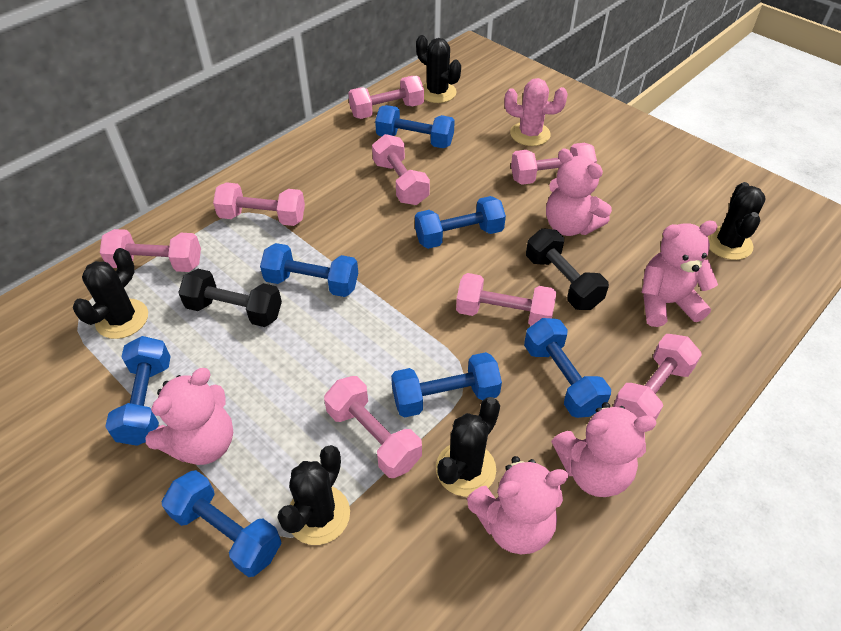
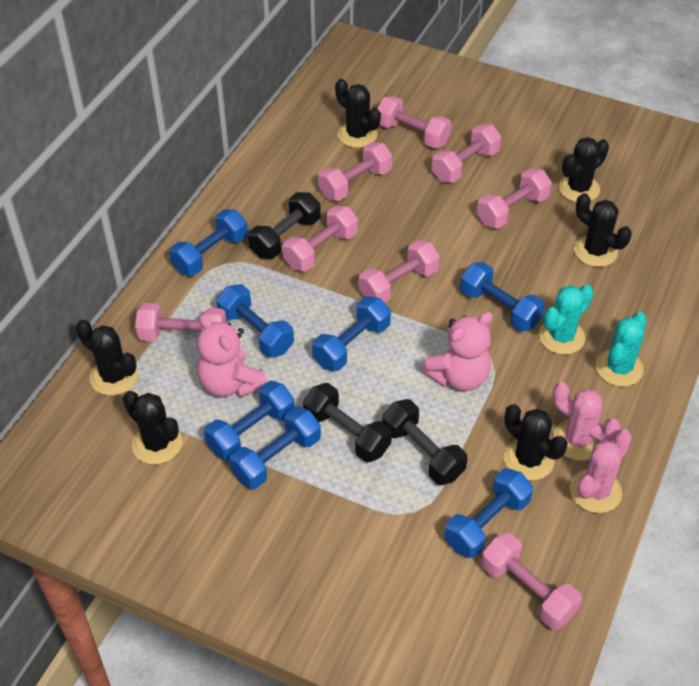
black cactus: [73,248,148,339] [277,445,350,545] [416,35,461,103] [436,397,500,497] [708,182,766,260] = 5 -> [76,319,138,396] [123,391,182,465] [335,79,381,148] [503,404,568,481] [558,137,609,202] [574,193,632,267] = 6
black dumbbell: [178,269,282,327] [526,228,609,310] = 2 -> [248,192,321,259] [303,383,392,462] [382,399,467,485] = 3
pink cactus: [504,78,568,146] = 1 -> [553,382,621,461] [570,429,632,513] = 2
pink teddy bear: [146,368,233,465] [467,456,569,555] [546,148,612,236] [551,402,657,497] [641,221,718,327] = 5 -> [197,314,267,397] [420,312,493,391] = 2
turquoise cactus: none = 0 -> [538,285,594,355] [595,312,647,387] = 2

